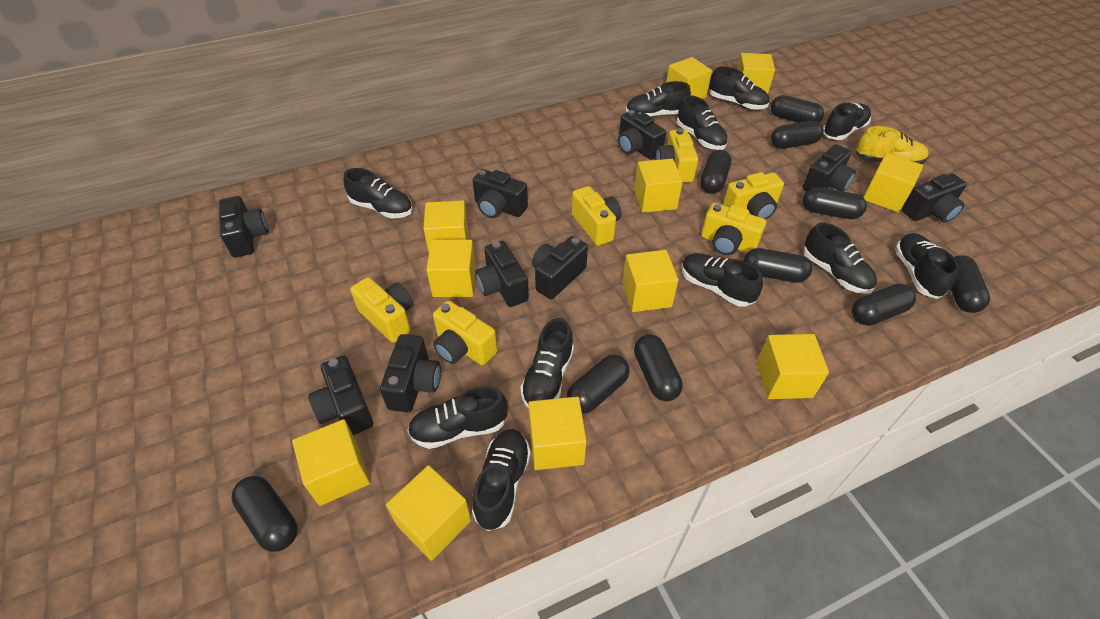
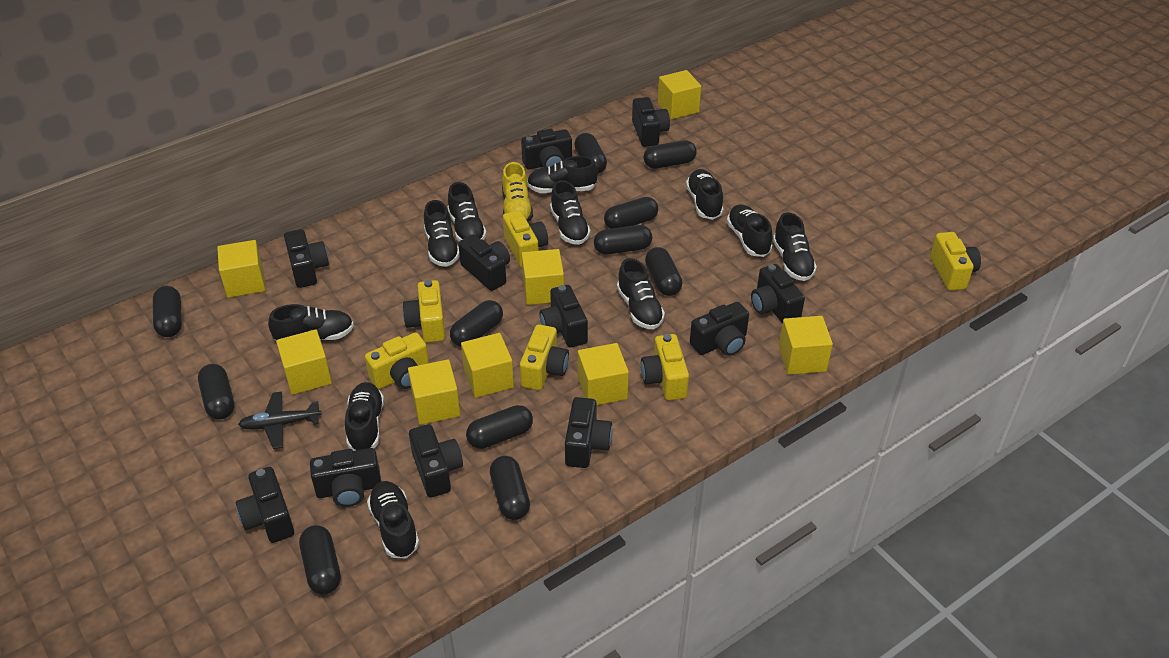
black camera: [219,196,268,258] [308,356,373,435] [380,334,441,412] [472,169,528,218] [475,241,529,307] [532,236,588,299] [618,110,666,160] [802,144,856,192] [902,173,967,223] = 9 -> [236,467,294,543] [284,229,329,288] [310,448,381,507] [409,424,463,498] [458,234,510,291] [521,129,572,169] [540,285,588,348] [565,397,613,468] [632,97,670,147] [690,302,749,356] [751,264,805,324] = 11
black capsule: [231,476,298,552] [567,355,630,414] [634,334,683,401] [700,150,731,194] [744,248,812,283] [771,95,824,123] [771,121,823,149] [802,187,867,219] [852,284,916,326] [950,255,990,313] = 10 -> [153,286,182,337] [198,364,234,420] [299,525,341,595] [450,300,503,347] [466,405,533,449] [490,456,530,520] [574,133,607,174] [594,225,652,255] [604,197,658,229] [643,140,697,169] [645,247,682,296] = 11
black plane: none = 0 -> [238,392,321,449] = 1
yellow cube: [292,419,370,506] [386,465,471,561] [423,200,468,252] [426,240,476,297] [528,397,587,470] [622,250,679,312] [634,159,683,213] [666,57,712,99] [737,53,775,94] [757,334,829,399] [863,153,923,212] = 11 -> [217,240,266,298] [276,329,332,395] [408,359,460,425] [461,333,514,398] [522,249,564,305] [578,343,629,405] [658,70,701,119] [779,316,833,375] = 8

